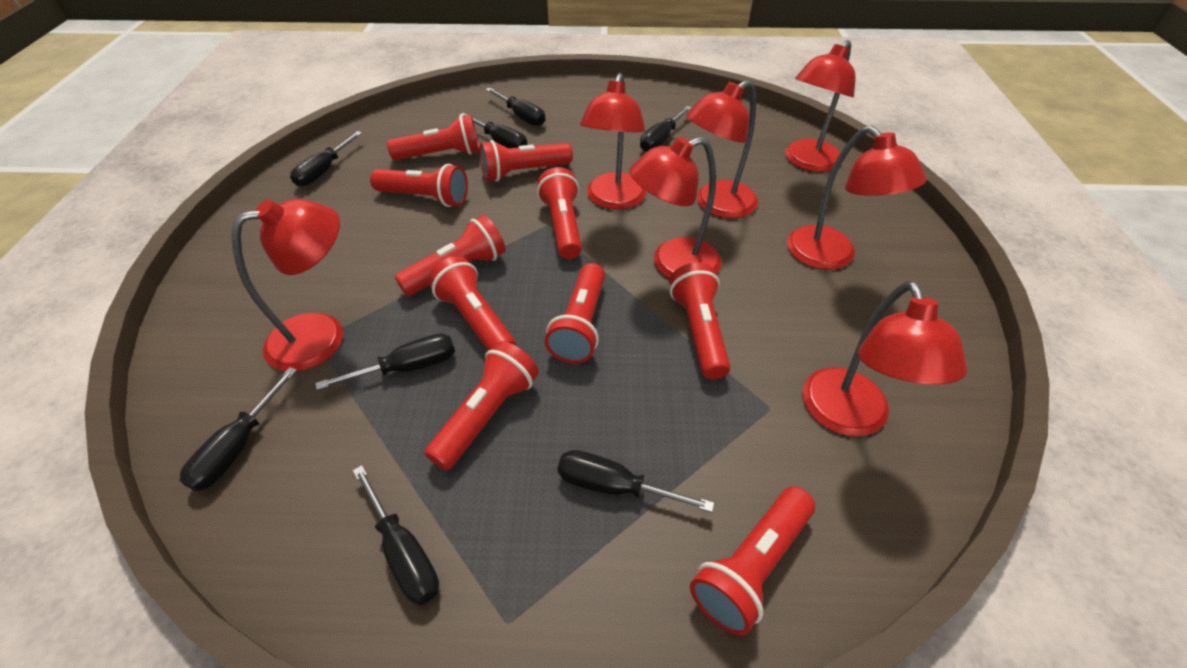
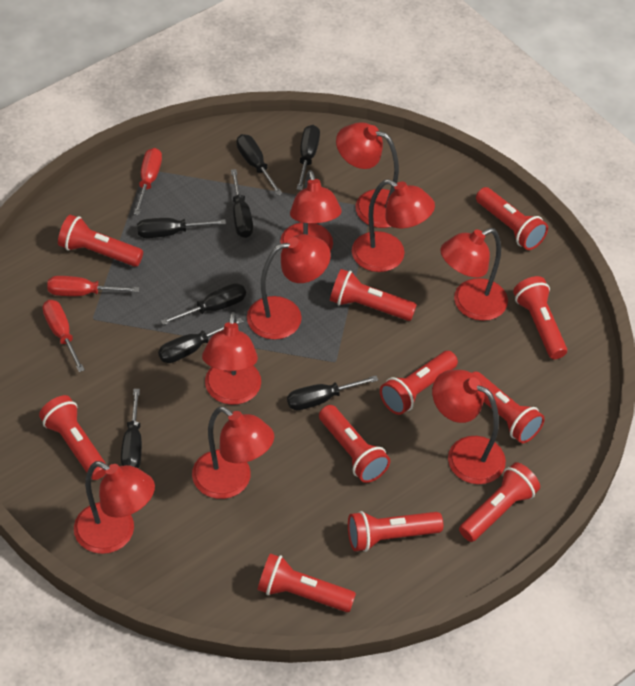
red flashlight: [370,164,468,207] [387,115,480,160] [395,215,505,296] [424,341,539,470] [428,256,516,351] [479,140,573,182] [537,167,582,259] [545,263,605,364] [670,262,730,379] [690,486,815,636] = 10 -> [39,395,106,480] [58,215,143,267] [258,553,356,612] [319,405,390,483] [330,269,417,321] [348,511,443,552] [380,351,458,415] [459,462,540,542] [472,371,545,443] [476,187,548,250] [513,276,567,359] = 11
red lamp: [231,199,343,371] [580,73,646,210] [629,137,722,279] [686,80,758,218] [785,40,856,172] [787,126,927,270] [803,281,967,436] = 7 -> [74,461,155,554] [192,406,274,499] [202,312,261,405] [247,234,331,340] [280,170,342,251] [336,122,399,228] [352,179,435,272] [432,370,506,484] [440,228,508,321] = 9
red screwdriver: none = 0 -> [43,300,85,372] [47,276,140,296] [134,148,162,215] = 3

